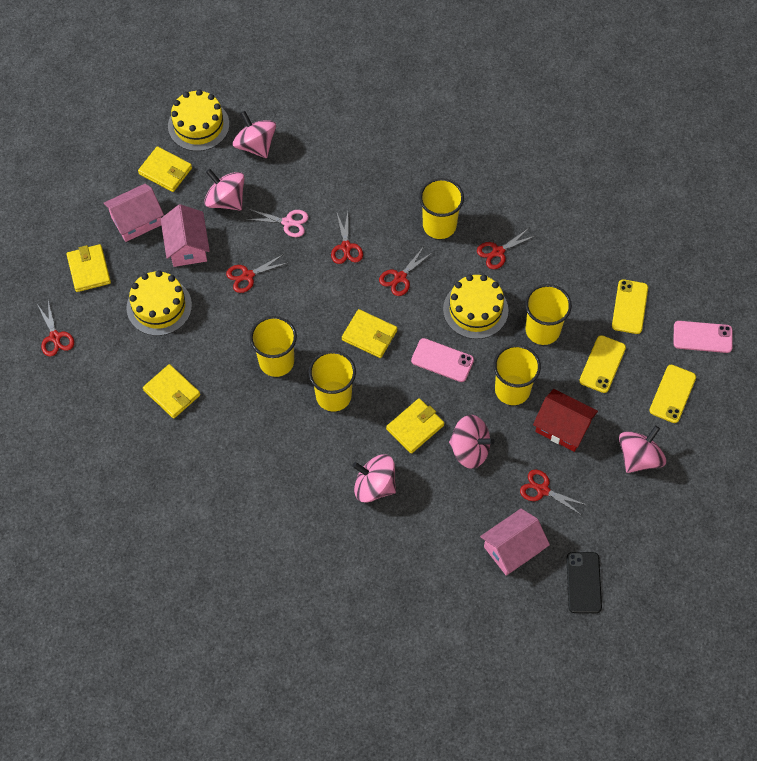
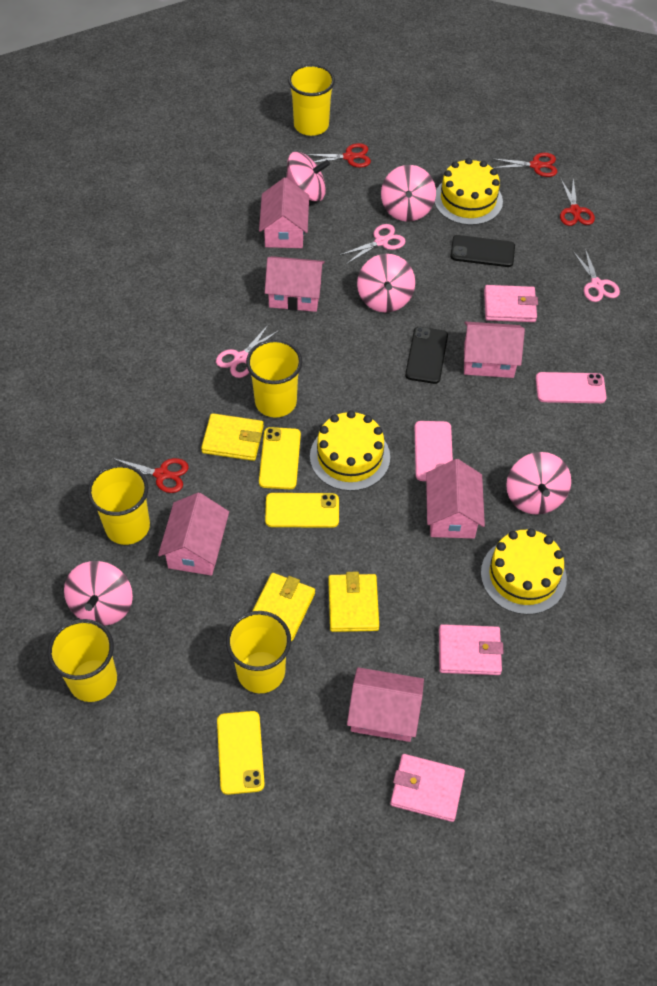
black phone: [566,552,602,613] = 1 -> [405,327,448,384] [450,235,515,267] = 2
pink house: [104,184,164,242] [161,204,210,267] [480,509,550,576] = 3 -> [158,492,229,576] [259,177,309,248] [265,256,325,312] [347,667,424,742] [426,459,485,538] [464,322,525,378] = 6
pink scissors: [246,209,309,237] = 1 -> [216,324,279,378] [340,224,406,264] [573,248,620,302] = 3
pink wallet: none = 0 -> [390,754,465,822] [439,624,504,675] [484,285,538,322] = 3
red house: [533,389,598,452] = 1 -> none = 0
red scissors: [37,301,74,356] [226,254,287,293] [331,212,363,264] [379,246,433,296] [477,228,537,269] [520,469,586,515] = 6 -> [112,458,189,493] [305,143,371,168] [493,153,557,177] [560,178,595,226] = 4
yellow wallet: [66,244,111,292] [138,146,192,192] [143,364,200,419] [342,309,397,358] [386,398,444,454] = 5 -> [201,413,264,461] [253,573,315,641] [328,572,379,632] = 3

